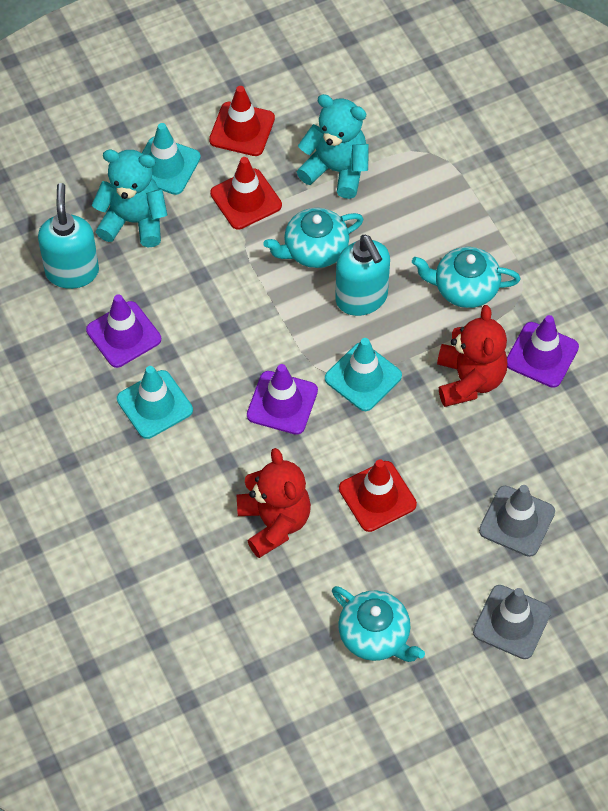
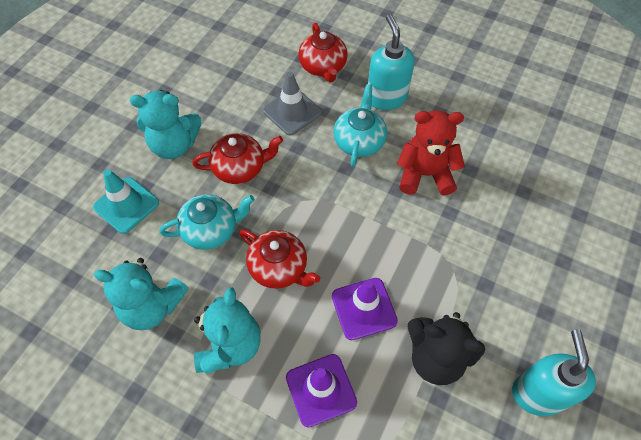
black teddy bear: none = 0 -> [407,312,485,385] = 1
grey traffic cone: [473,585,551,659] [479,485,555,557] = 2 -> [263,72,322,135] = 1
purple traffic cone: [86,294,161,368] [247,364,318,435] [507,315,579,388] = 3 -> [286,354,357,428] [332,278,398,340] = 2
red teapot: none = 0 -> [192,133,283,184] [240,229,320,289] [298,23,348,82] = 3
red teddy bear: [237,448,311,558] [437,305,507,407] = 2 -> [397,110,465,196] = 1
red traffic cone: [209,86,275,156] [210,157,282,230] [339,460,417,532] = 3 -> none = 0
turquoise teapot: [264,208,363,268] [332,586,425,662] [412,247,520,308] = 3 -> [159,194,255,250] [333,84,387,167] = 2
turquoise teddy bear: [91,150,167,247] [297,94,369,199] = 2 -> [94,258,189,330] [130,90,201,159] [194,287,261,374] = 3
turquoise traffic cone: [117,366,193,439] [142,123,201,195] [325,338,402,411] = 3 -> [93,169,159,234] = 1

